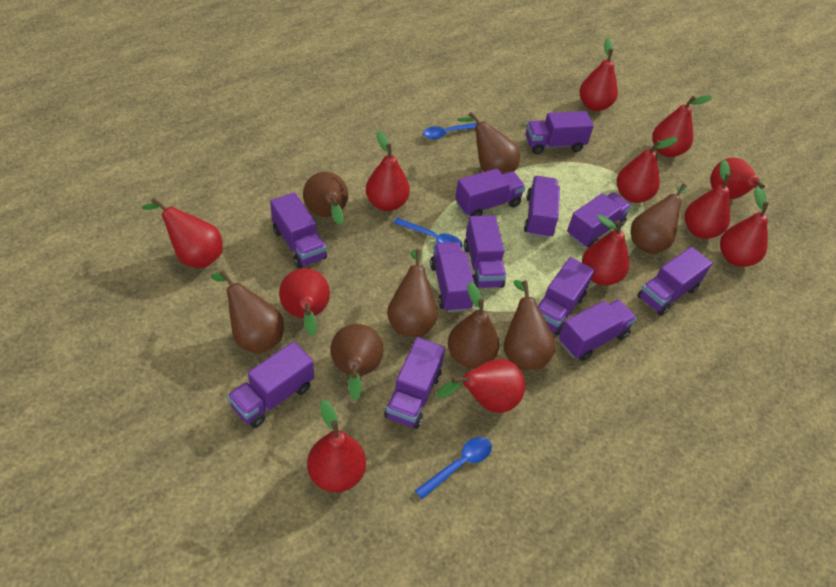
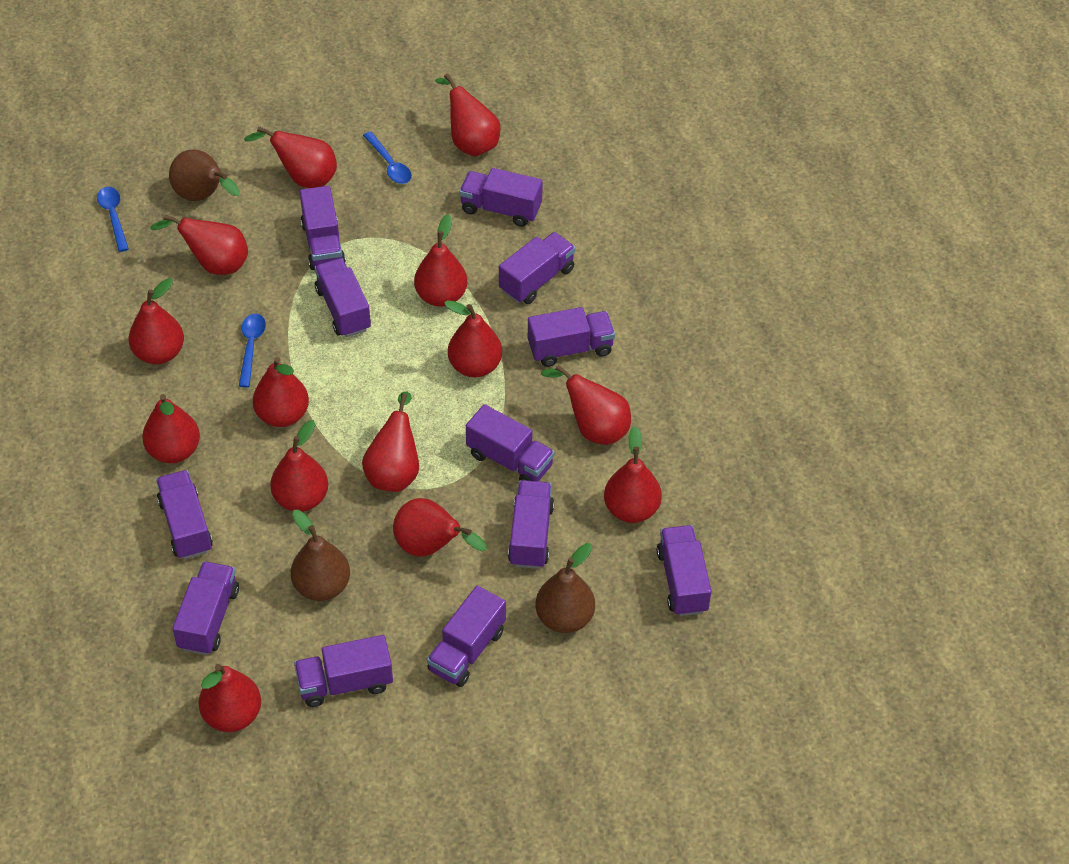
brown pear: [211,270,284,354] [303,172,348,225] [330,324,383,401] [387,249,438,337] [448,282,500,368] [457,112,520,174] [504,280,556,370] [631,184,687,254] = 8 -> [169,150,240,201] [291,510,350,601] [536,543,595,633] = 3
red pear: [142,198,223,268] [279,268,330,336] [307,400,366,493] [366,131,410,211] [436,359,525,413] [580,38,618,111] [582,214,629,285] [617,137,677,203] [652,95,713,157] [685,160,731,239] [710,158,767,201] [720,187,769,267] = 12 -> [129,278,184,364] [142,394,200,463] [150,214,248,275] [198,664,261,732] [244,126,337,188] [253,357,309,427] [270,420,328,512] [362,392,419,492] [393,498,486,557] [414,214,467,307] [435,73,501,156] [444,300,502,377] [541,365,631,445] [604,426,662,523] = 14

